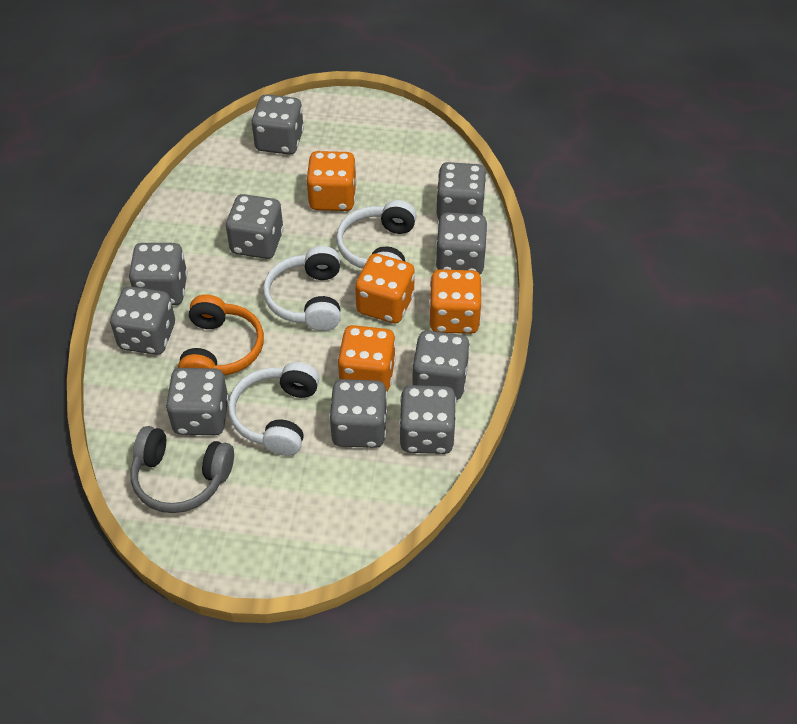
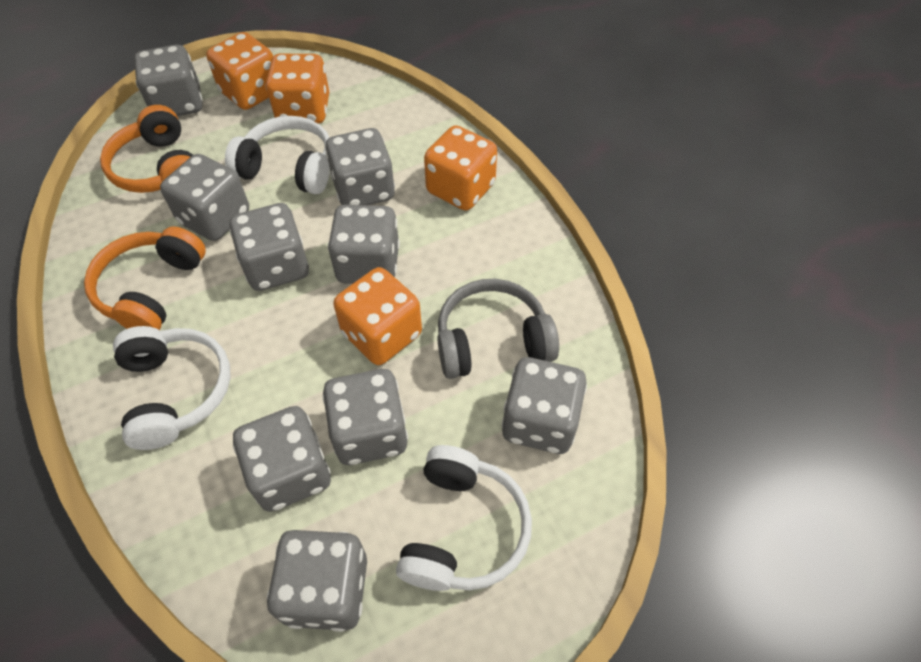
grey dice: [110,286,175,355] [128,243,188,305] [166,368,229,435] [226,194,284,259] [251,94,304,155] [329,379,387,448] [399,385,456,454] [412,331,470,400] [435,213,488,274] [436,162,487,219] = 10 -> [134,45,203,116] [160,154,249,241] [229,203,309,291] [233,406,331,512] [267,530,367,632] [322,369,408,465] [325,128,395,205] [328,205,400,284] [502,357,587,454] = 9
orange headphones: [178,294,264,375] = 1 -> [84,226,206,330] [100,105,193,193] = 2

